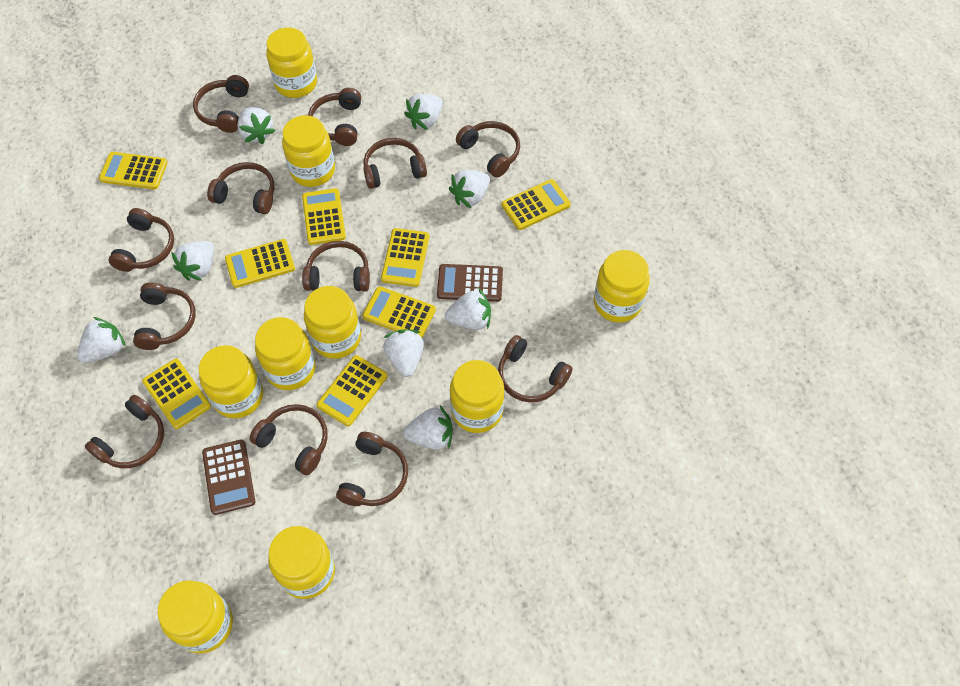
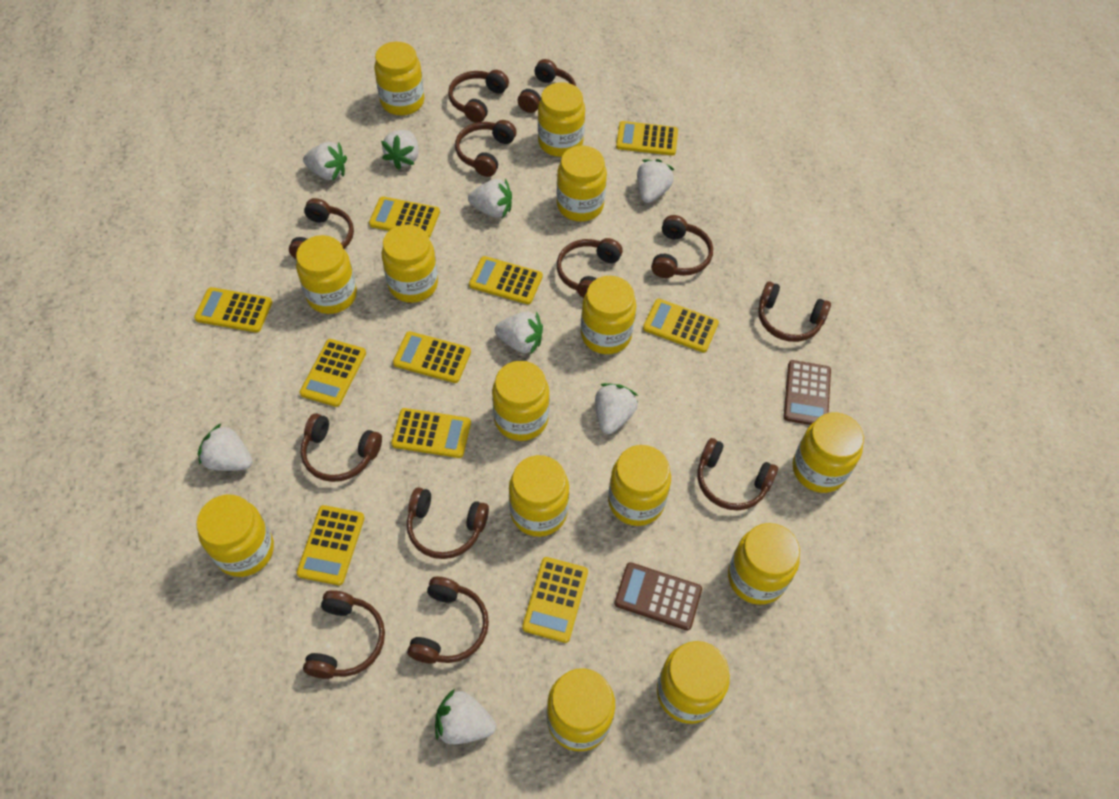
yellow calculator: [99,152,168,189] [142,359,211,429] [225,239,295,288] [302,188,346,245] [316,355,388,426] [362,286,436,338] [381,228,430,287] [501,179,571,230] = 8 -> [194,287,272,333] [296,505,365,585] [300,339,366,407] [369,196,440,237] [391,408,471,458] [393,331,471,383] [469,256,543,304] [522,557,588,643] [616,121,678,156] [643,299,719,353] = 10
yellow jar: [158,580,233,654] [199,345,263,418] [255,317,316,390] [266,28,317,98] [268,526,335,599] [282,115,335,187] [304,286,361,359] [450,360,504,433] [594,250,650,323] = 9 -> [196,495,274,577] [296,235,357,314] [374,42,424,115] [382,224,438,303] [492,361,550,441] [509,455,569,537] [538,82,585,157] [547,668,615,751] [557,146,607,222] [581,276,636,354] [608,445,671,526] [657,641,730,724] [728,523,800,605] [793,413,864,493] = 14

